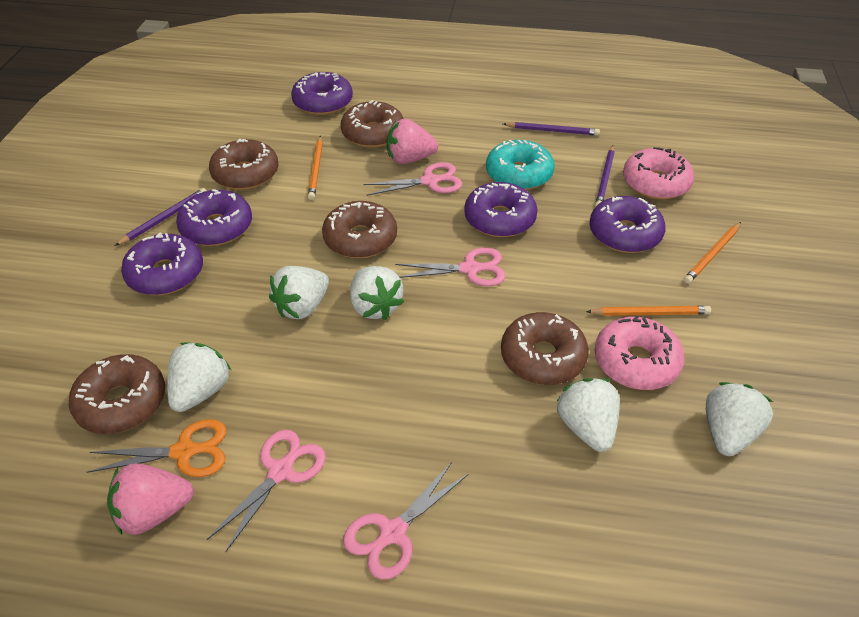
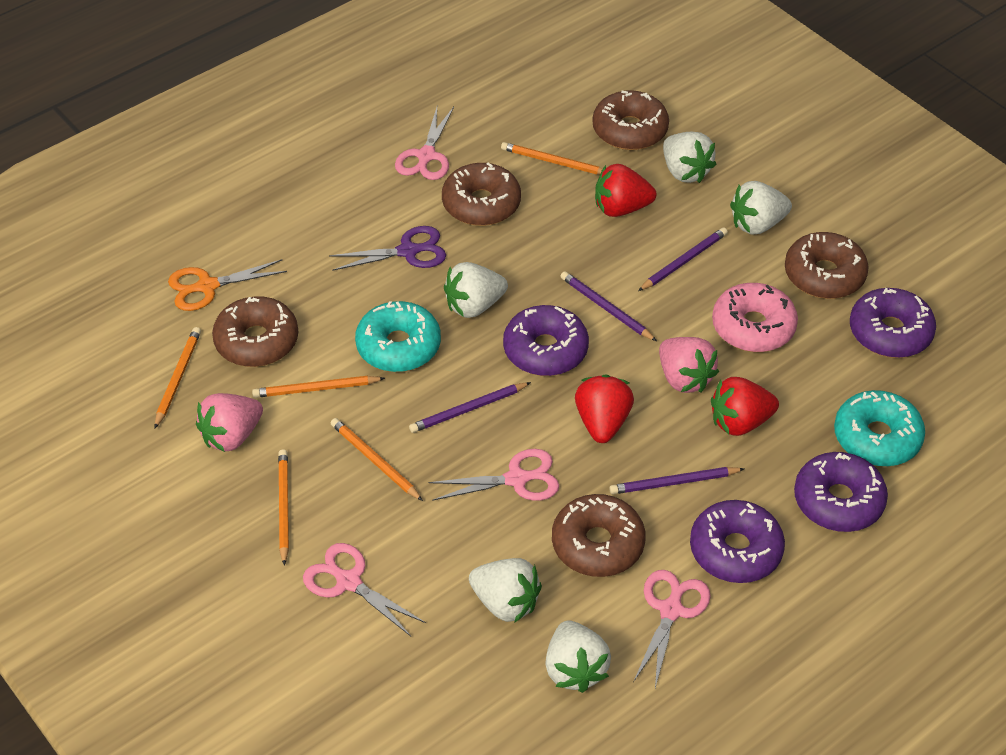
orange pencil: [308,136,323,200] [586,306,711,316] [684,222,741,284] = 3 -> [154,327,201,429] [252,376,385,398] [278,449,289,566] [331,418,423,501] [501,142,603,175] = 5
pink donut: [595,315,684,390] [623,147,694,200] = 2 -> [712,283,798,352] = 1
purple donut: [121,233,203,295] [176,189,252,246] [291,72,353,115] [464,182,537,237] [589,196,666,253] = 5 -> [503,305,589,376] [690,500,785,583] [794,452,888,532] [850,288,936,358] = 4
purple pencil: [115,188,207,246] [503,122,600,136] [595,146,615,207] = 3 -> [409,382,531,433] [560,271,657,341] [609,467,744,494] [638,227,728,291] = 4
purple scissors: none = 0 -> [329,226,446,271] = 1
red strawberry: none = 0 -> [575,375,634,443] [595,164,656,217] [711,377,779,436] = 3
turquoise donut: [486,140,555,190] = 1 -> [355,301,441,372] [834,390,925,467] = 2

